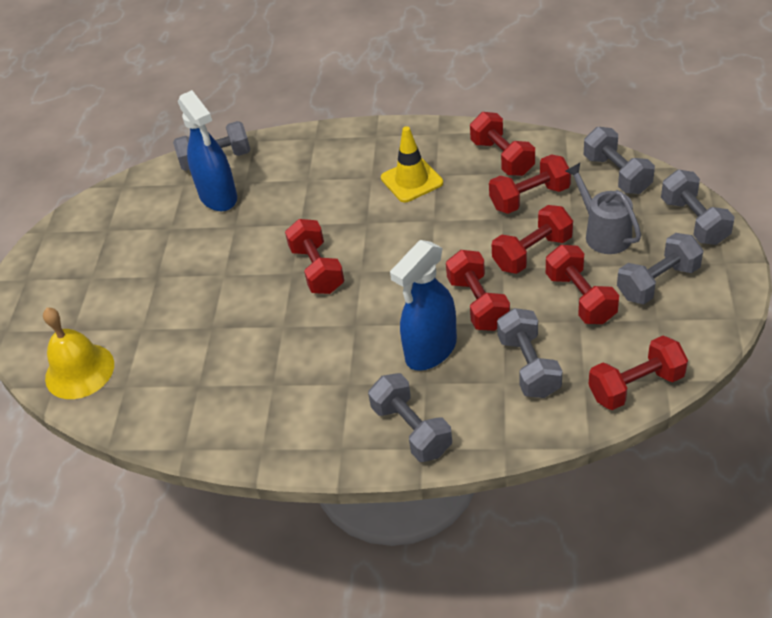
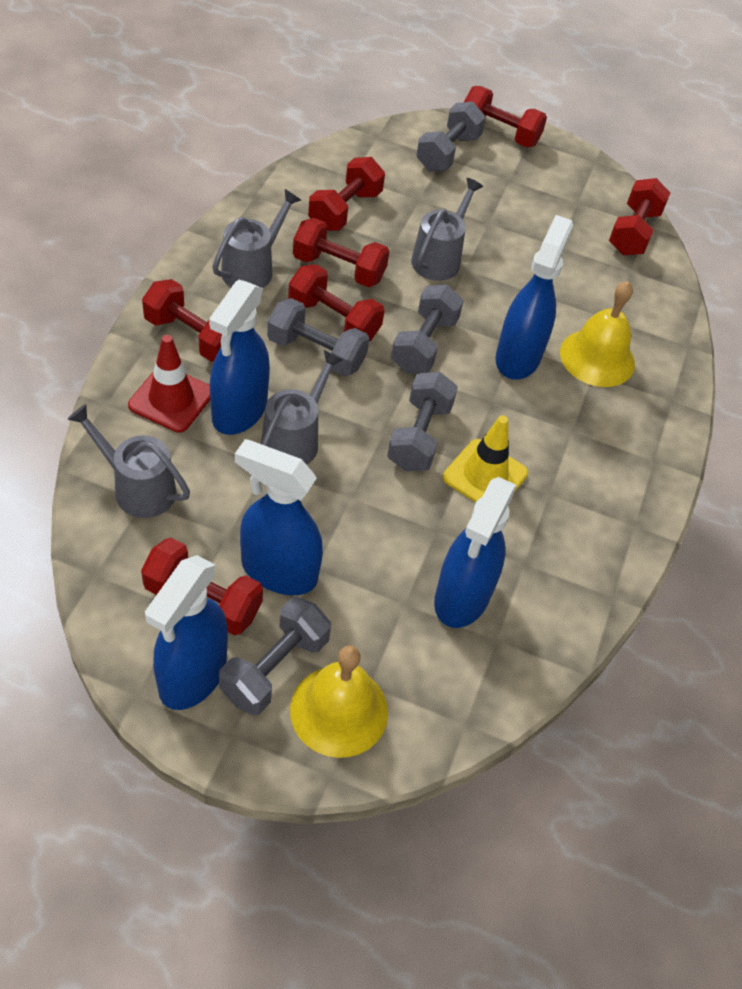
blue spray bottle: [178,90,237,211] [390,240,457,371] = 2 -> [145,555,228,710] [209,280,270,435] [235,439,323,595] [434,477,517,628] [496,215,573,380] = 5
grey dumbbell: [173,121,250,171] [368,373,452,462] [497,308,562,398] [584,127,655,194] [617,233,704,304] [661,170,734,245] = 6 -> [219,597,331,715] [267,298,369,376] [387,372,458,471] [391,285,464,373] [416,101,486,171] = 5
grey watering can: [565,163,641,254] = 1 -> [67,404,190,518] [212,189,301,288] [261,350,343,465] [411,178,483,281] = 4
red traffic cone: none = 0 -> [128,335,210,433] = 1
yellow bell: [43,308,114,399] = 1 -> [290,645,388,758] [560,281,635,387] = 2

